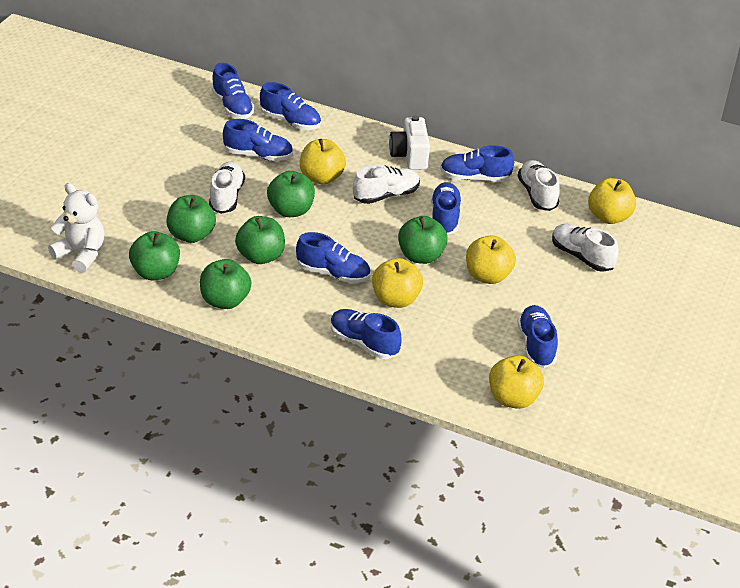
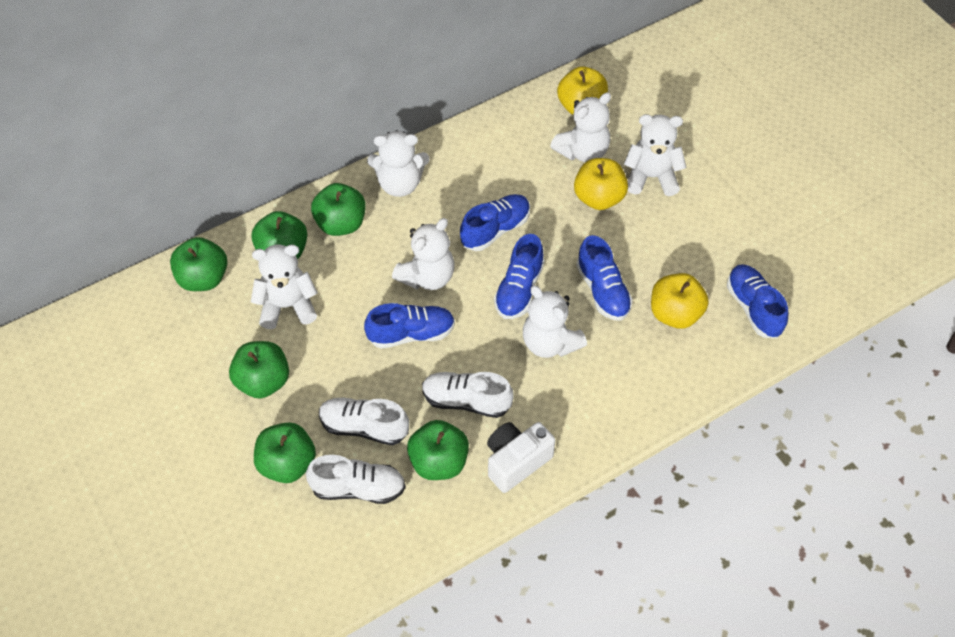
blue shoe: [211,63,254,119] [223,119,293,161] [260,82,321,130] [296,232,370,283] [331,309,402,359] [431,182,462,235] [440,145,514,182] [517,305,558,368] = 8 -> [364,303,455,349] [460,194,530,251] [494,234,545,319] [576,235,633,321] [727,264,788,338] = 5
white shoe: [209,162,245,214] [353,165,420,204] [518,160,560,211] [552,224,618,272] = 4 -> [306,455,406,504] [319,398,409,445] [422,372,514,418] = 3
white teddy bear: [48,183,104,273] = 1 -> [251,245,318,329] [367,130,430,197] [392,218,454,290] [523,285,587,358] [550,92,611,162] [624,114,687,196] = 6
yellow apple: [300,139,346,184] [372,258,423,308] [466,235,516,284] [489,355,544,409] [588,178,636,224] = 5 -> [557,66,608,115] [574,158,628,210] [651,273,709,329] = 3

